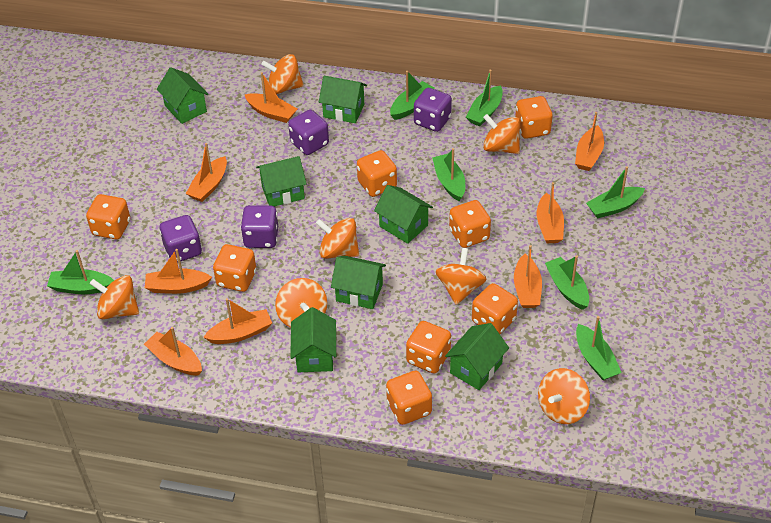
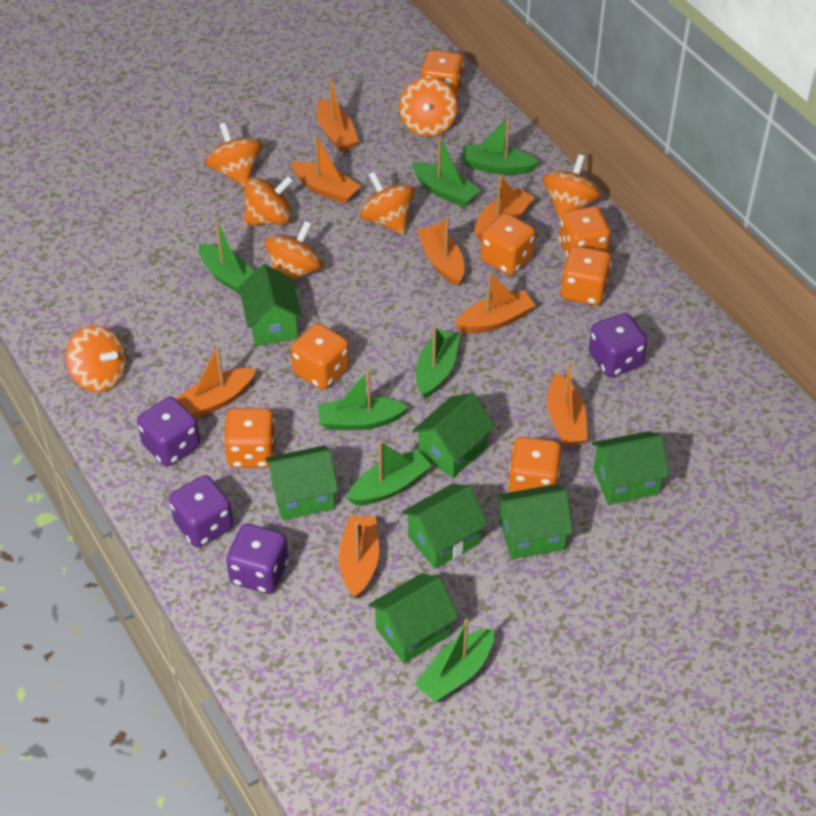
orange dice: [86,194,130,239] [213,244,256,292] [357,150,397,197] [386,371,432,425] [406,321,451,374] [449,200,491,248] [472,283,518,334] [515,96,553,139] = 8 -> [224,408,276,468] [291,323,349,390] [420,50,464,100] [481,213,535,275] [508,437,561,492] [559,206,611,257] [560,246,612,306] = 7

